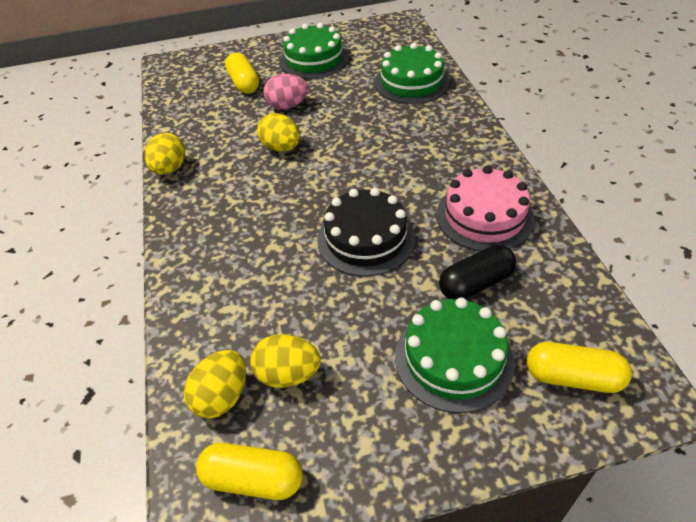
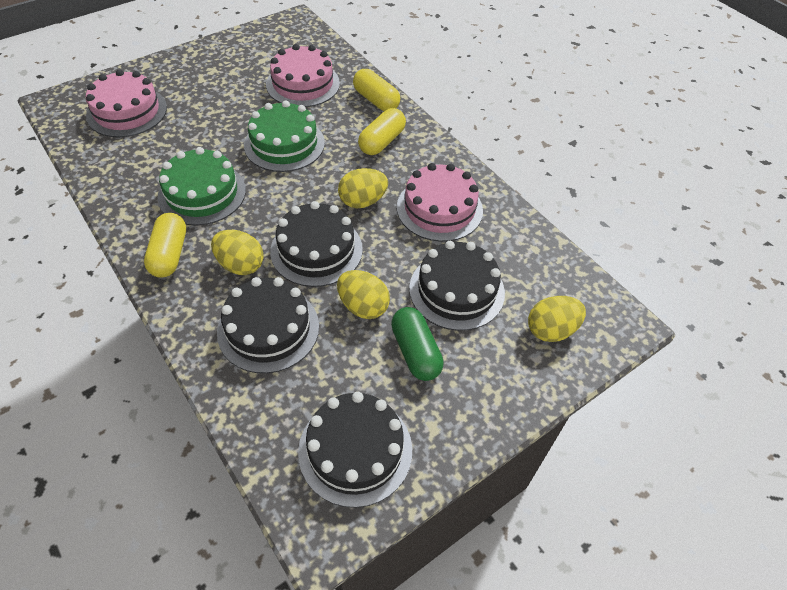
black cake: [317,188,415,277] = 1 -> [217,277,319,373] [270,201,363,287] [298,392,412,508] [409,241,505,331] = 4
black capsule: [439,245,516,299] = 1 -> none = 0
green cake: [279,23,349,79] [375,43,449,104] [395,297,514,413] = 3 -> [158,147,246,226] [244,100,325,172] = 2
green capsule: none = 0 -> [391,307,444,381] = 1
pink cake: [436,166,535,251] = 1 -> [86,69,167,137] [266,44,340,107] [397,163,483,242] = 3
pink egg: [263,74,309,109] = 1 -> none = 0

